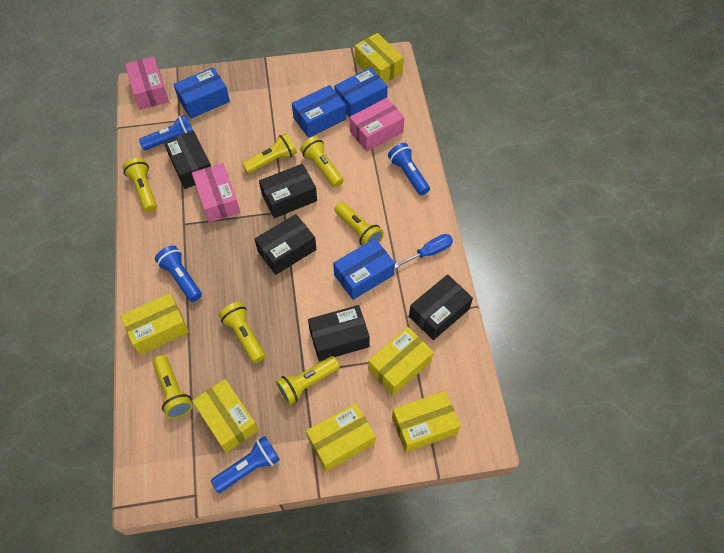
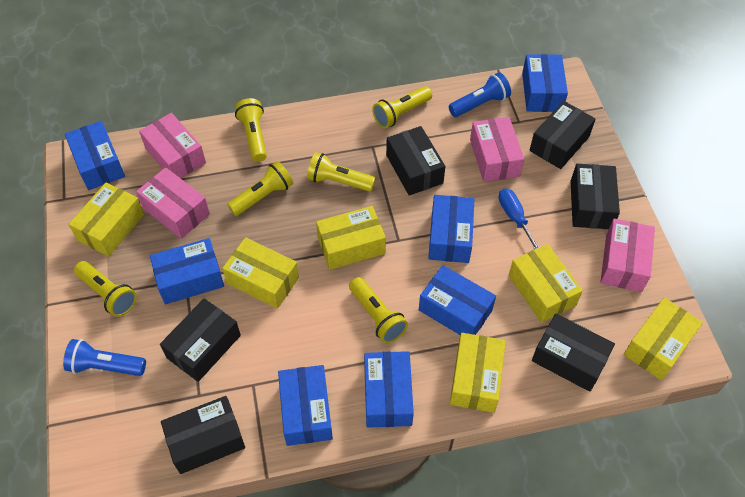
black box: [164,131,211,189] [255,214,316,275] [259,164,317,218] [308,305,370,361] [409,274,473,340] = 5 -> [160,298,241,382] [161,396,245,474] [386,126,445,196] [530,101,596,169] [532,314,615,392] [571,164,620,229] = 6
blue box: [173,67,230,119] [292,85,346,138] [333,239,395,300] [334,67,388,118] = 4 -> [65,121,125,190] [150,238,224,304] [278,365,333,446] [364,351,414,428] [419,265,496,335] [428,195,474,263] [522,54,568,112] = 7
blue flashlight: [139,115,193,150] [155,245,202,302] [211,436,280,493] [388,143,430,195] = 4 -> [63,339,146,376] [449,72,511,117] = 2
pink box: [125,56,169,110] [192,163,240,223] [350,98,404,152] = 3 -> [136,167,210,239] [139,113,206,178] [470,117,524,182] [600,219,655,292] = 4
yellow flashlight: [123,158,157,212] [153,355,193,419] [219,302,265,363] [242,133,297,174] [276,356,340,405] [300,136,344,188] [335,202,384,246] = 7 -> [74,261,137,317] [227,161,293,216] [235,98,267,162] [307,152,376,192] [349,277,408,343] [372,86,432,129] = 6

